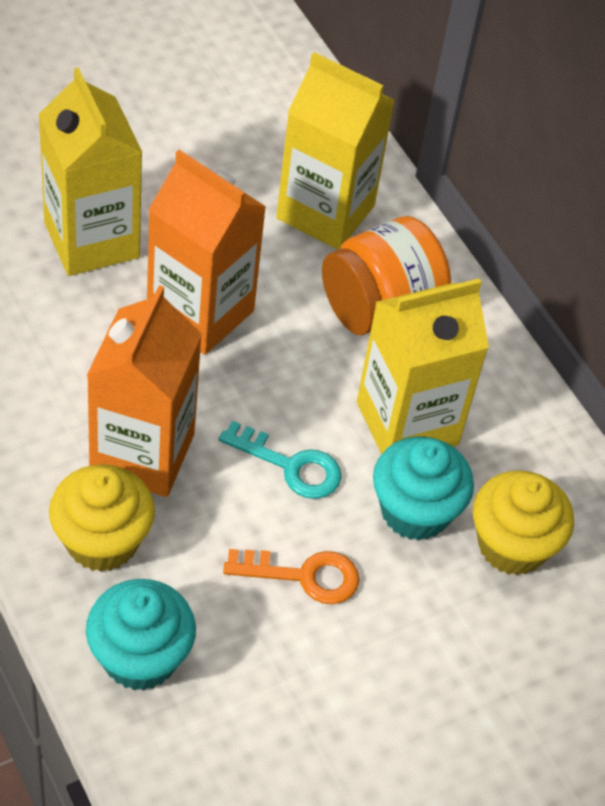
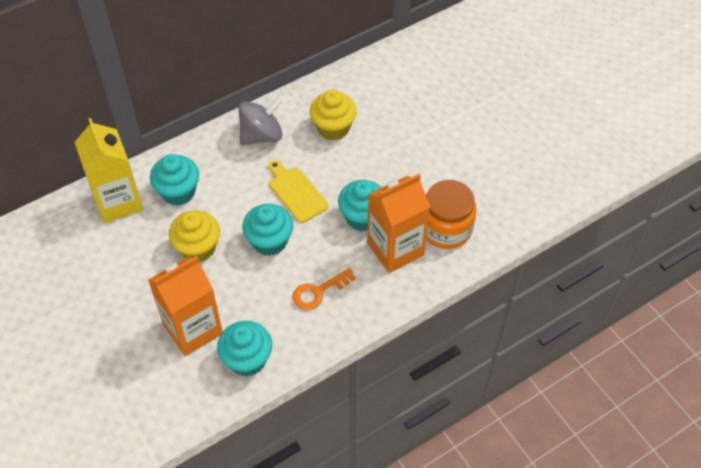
grey spinning top: none = 0 -> [238,97,283,145] = 1
turquoise cupcake: [86,579,196,691] [373,437,474,541] = 2 -> [150,154,199,206] [217,321,272,377] [242,204,293,256] [338,180,382,231] = 4
turquoise key: [219,421,342,499] = 1 -> none = 0
yellow carton: [38,68,142,276] [276,52,395,250] [357,278,489,455] = 3 -> [74,118,143,223] = 1
yellow cutting board: none = 0 -> [268,160,329,223] = 1

